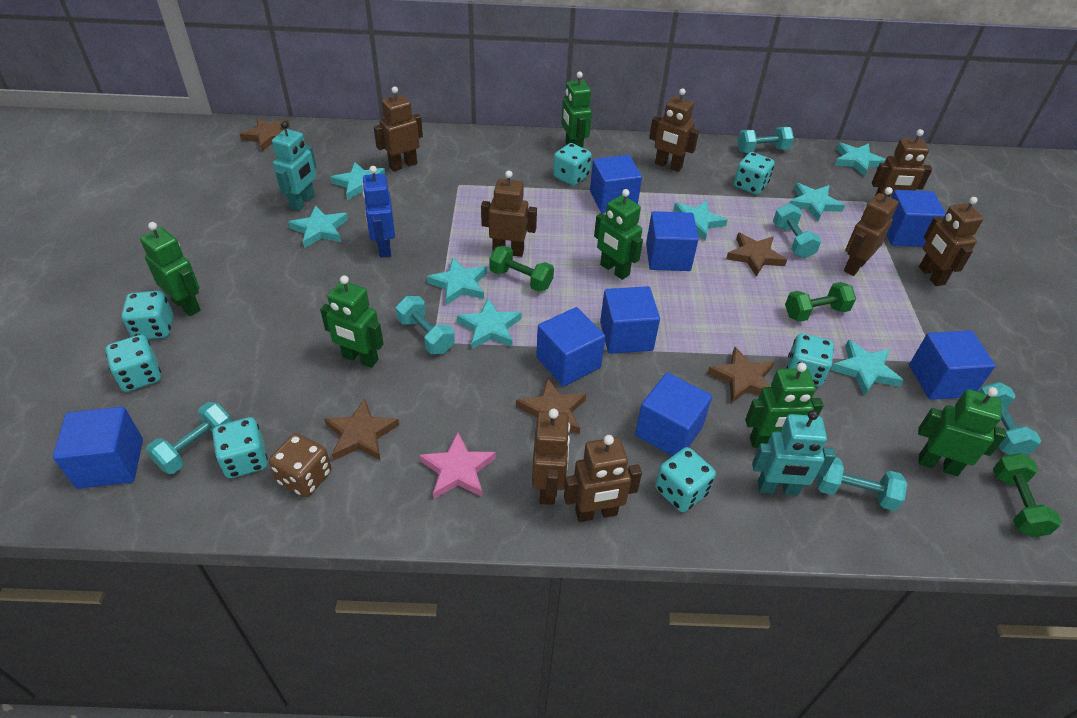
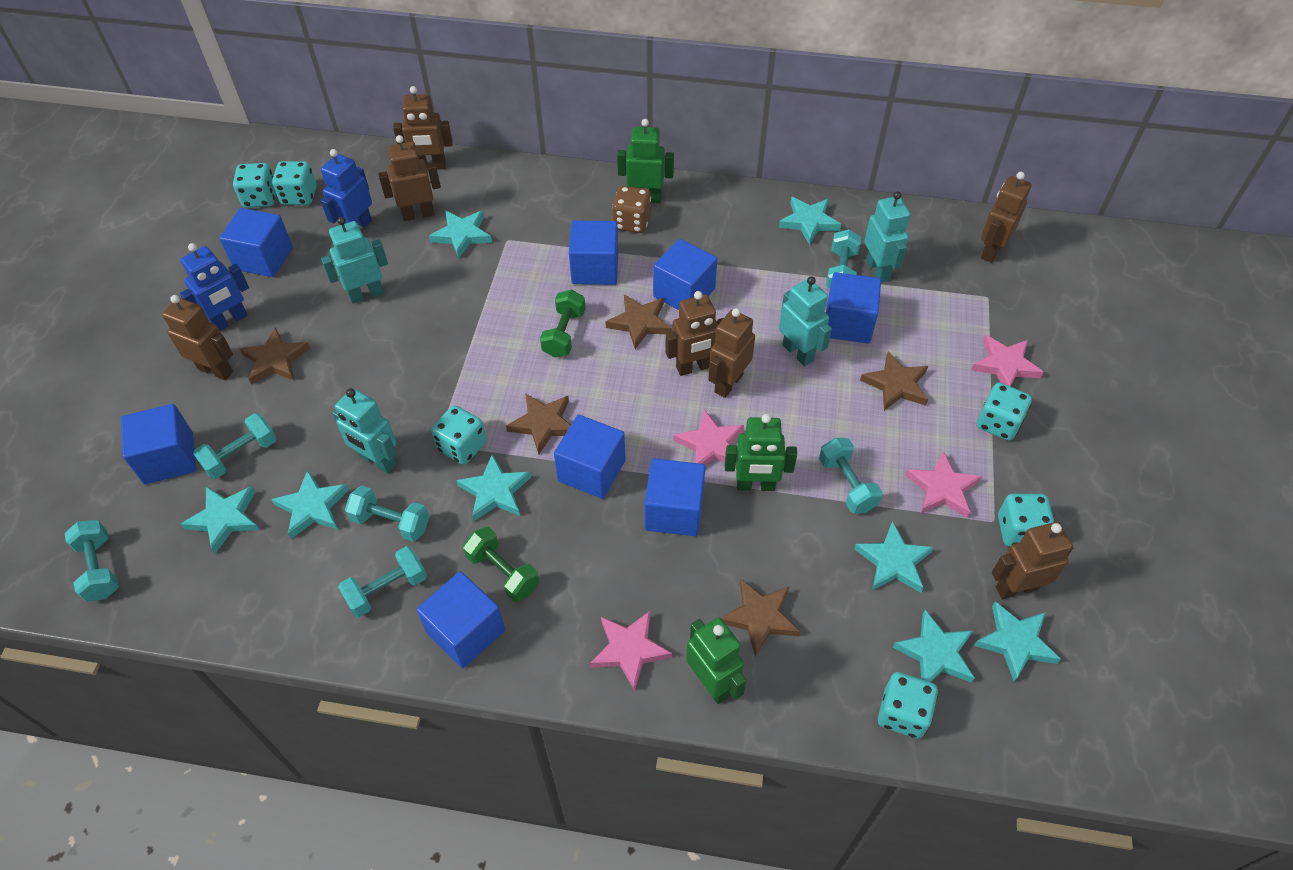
blue robot: [362,166,395,258] = 1 -> [180,243,249,331] [321,149,372,227] = 2
brown robot: [374,86,423,171] [481,170,537,257] [532,409,570,505] [564,435,642,522] [649,88,699,172] [844,187,898,276] [872,129,932,197] [919,197,983,286] = 8 -> [162,295,233,380] [379,135,441,221] [393,86,453,170] [665,291,724,376] [708,308,755,398] [981,172,1031,263] [992,522,1074,599] = 7
green dumbbell: [489,245,554,292] [785,282,856,322] [993,453,1062,537] = 3 -> [463,527,539,602] [540,289,586,357] = 2
green robot: [140,222,201,316] [320,275,384,368] [561,72,592,148] [594,189,643,280] [745,362,824,448] [918,387,1006,476] = 6 -> [617,119,674,203] [686,617,746,704] [725,414,797,491] = 3
pink star: [419,432,496,499] = 1 -> [590,611,672,691] [674,409,744,466] [905,451,982,518] [971,335,1044,387] = 4
turquoise dice: [105,335,161,392] [121,291,173,339] [212,417,268,478] [553,143,592,186] [655,447,716,512] [734,152,775,194] [786,333,834,387] = 7 -> [233,163,276,208] [272,161,317,205] [431,406,487,465] [878,672,938,739] [977,383,1032,441] [998,494,1054,547] = 6
turquoise robot: [272,121,316,211] [752,410,836,495] = 2 -> [321,217,388,304] [332,388,396,473] [779,276,832,366] [864,191,910,282] = 4

